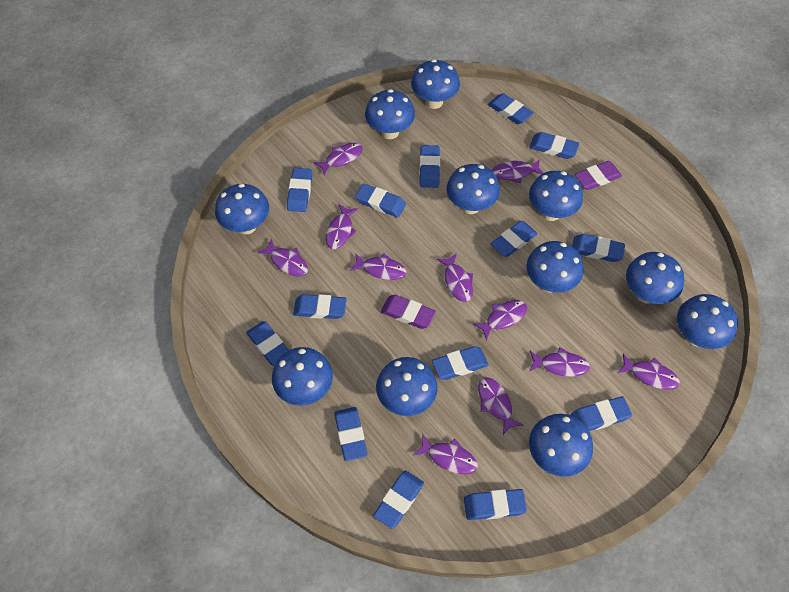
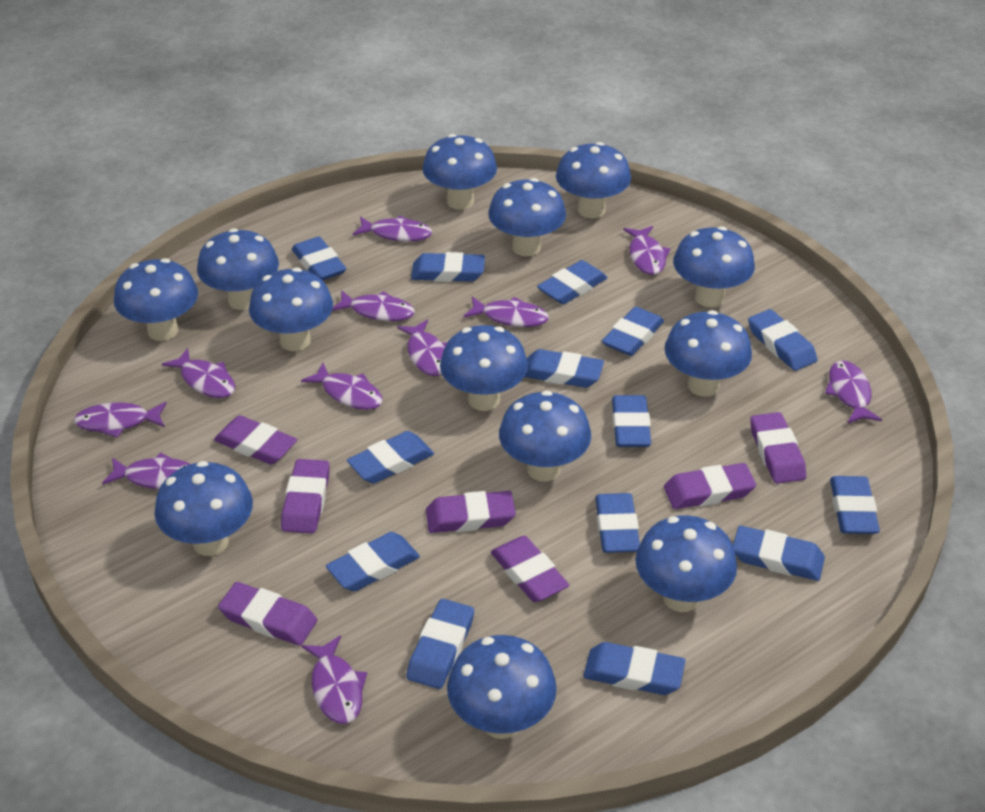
blue mushroom: [215,184,269,234] [272,347,333,406] [365,89,415,139] [376,357,438,416] [411,59,460,109] [447,164,500,214] [526,241,583,293] [529,171,583,221] [529,414,593,477] [626,252,684,304] [677,294,738,349] = 11 -> [114,258,198,341] [154,461,253,556] [197,228,279,310] [249,267,333,351] [422,134,497,210] [440,325,528,411] [447,635,557,739] [488,178,566,256] [499,391,591,482] [556,142,631,218] [635,515,737,612] [665,310,752,397] [673,226,755,307] = 13
purple eraser: [381,295,436,329] [575,161,622,190] = 2 -> [214,415,297,465] [218,582,317,646] [281,459,330,534] [426,491,516,533] [491,536,569,602] [664,463,756,509] [750,412,806,484] = 7

